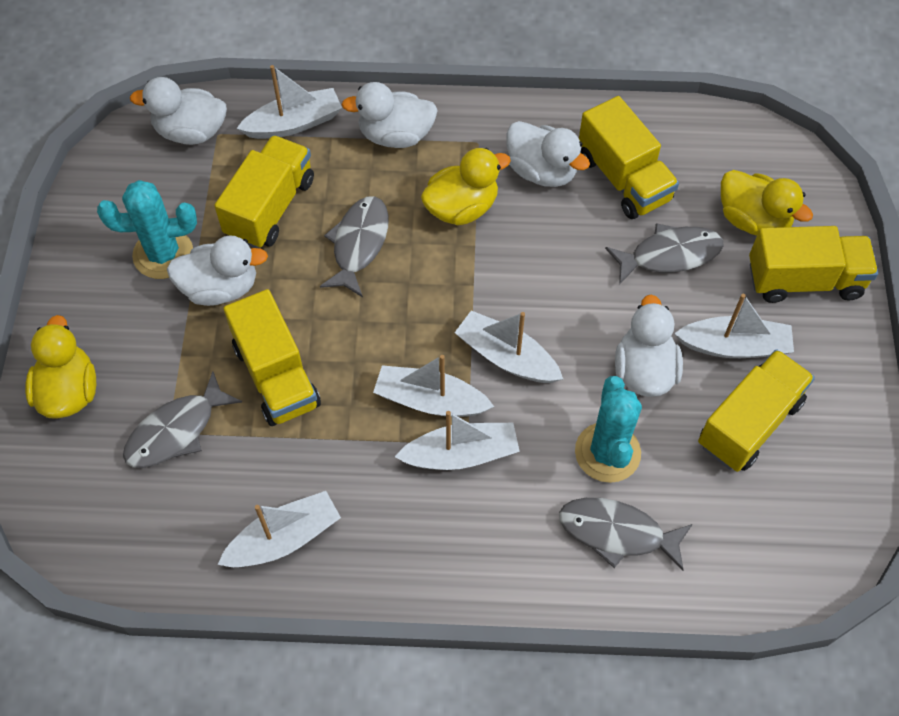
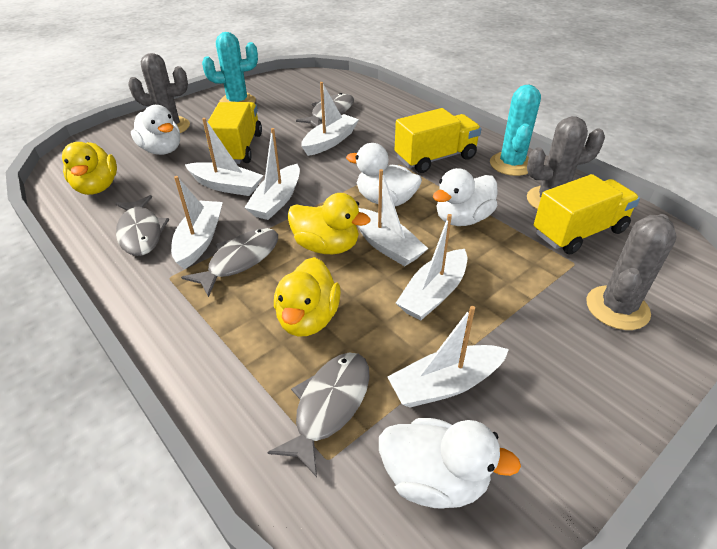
grey cactus: none = 0 -> [128,53,190,133] [527,116,605,210] [586,214,677,330] = 3
white boat: [218,491,341,567] [236,65,342,139] [373,355,494,417] [395,411,520,470] [454,311,563,383] [674,294,794,358] = 6 -> [171,176,223,269] [185,118,264,196] [244,128,300,220] [301,82,359,156] [357,169,428,266] [387,306,509,408] [396,214,467,321] = 7
white duck: [130,77,227,145] [167,235,268,306] [341,82,438,148] [506,121,590,187] [615,295,683,397] = 5 -> [131,105,180,155] [346,143,422,206] [379,418,521,509] [433,168,498,226] = 4
yellow truck: [214,135,314,248] [224,289,321,426] [579,96,679,219] [698,349,815,472] [749,226,878,303] = 5 -> [206,102,262,164] [395,108,481,173] [534,174,640,254] = 3

